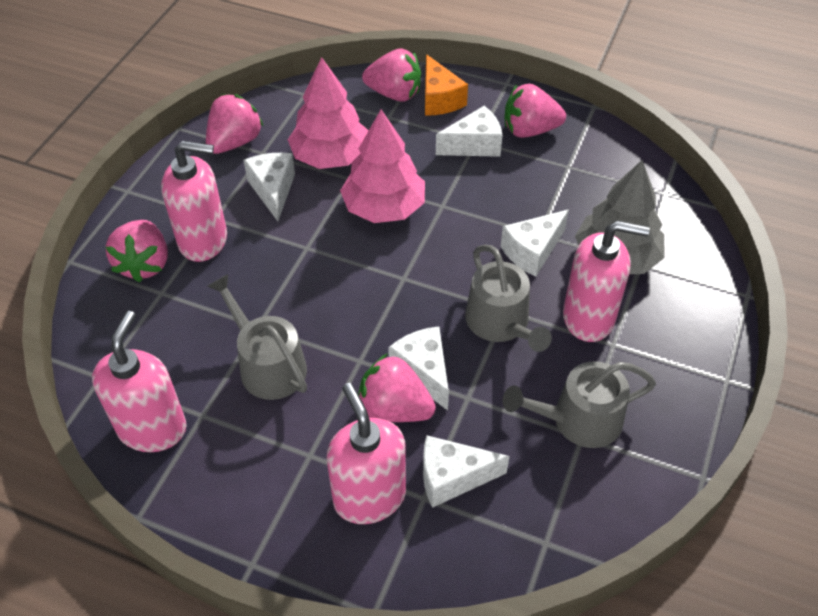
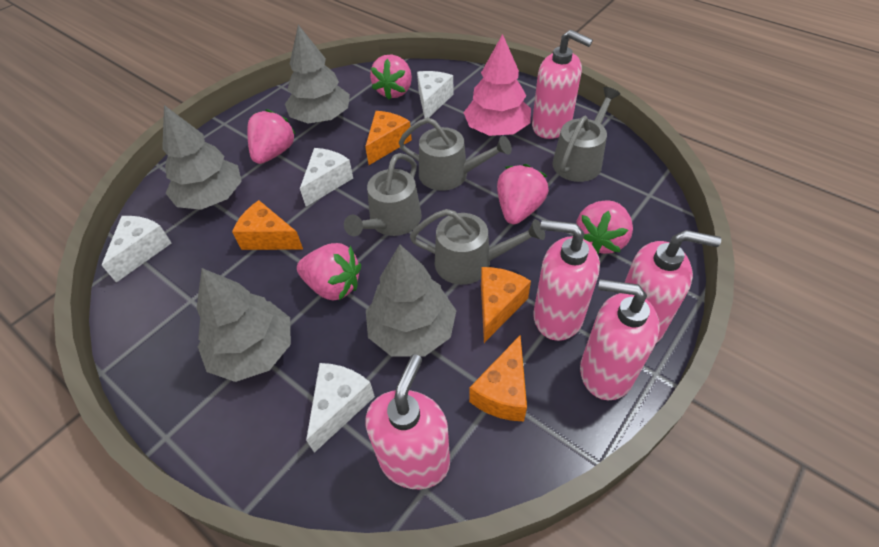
grey tree: [575,160,665,274] = 1 -> [162,105,242,210] [197,268,291,382] [285,25,350,124] [366,244,456,357] = 4
grey watering can: [207,274,307,400] [465,245,552,352] [503,361,656,448] = 3 -> [344,153,422,236] [399,117,512,191] [410,209,545,285] [552,87,620,182] = 4
orange cheese: [425,54,468,116] = 1 -> [232,200,303,250] [365,111,412,165] [469,335,527,421] [481,267,531,343] = 4
pink soap dispenser: [92,311,187,452] [161,141,227,262] [327,383,406,524] [563,221,650,342] = 4 -> [366,354,450,489] [532,30,593,139] [533,220,600,341] [580,279,660,400] [624,230,721,342] = 5
pink tree: [288,57,369,169] [340,110,425,223] = 2 -> [463,34,531,136] = 1
white cheese: [243,153,295,221] [388,326,449,410] [423,435,510,508] [436,106,502,157] [501,210,569,277] = 5 -> [102,216,171,283] [300,148,353,207] [306,363,375,453] [417,71,454,118] = 4

